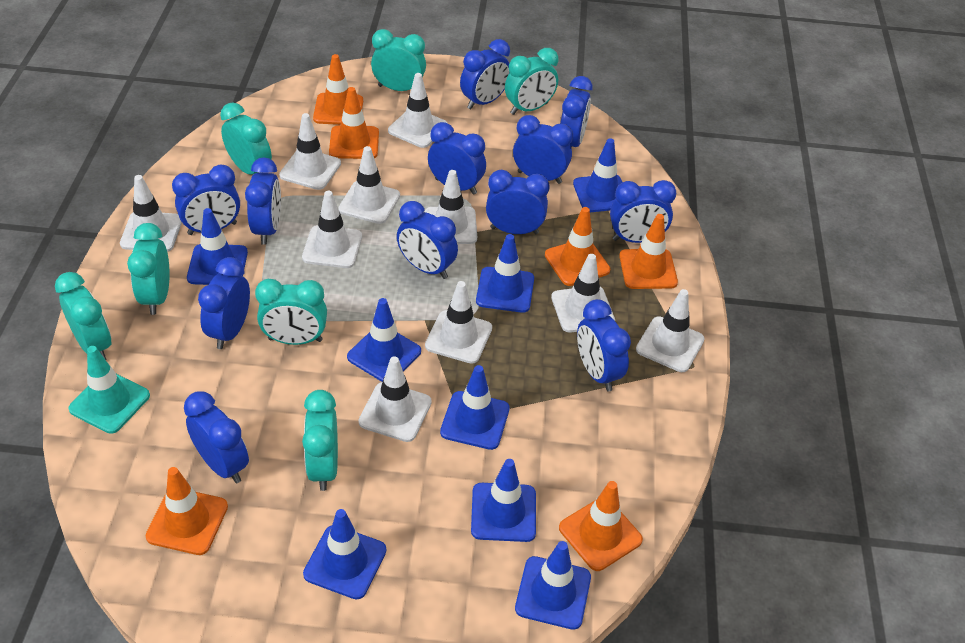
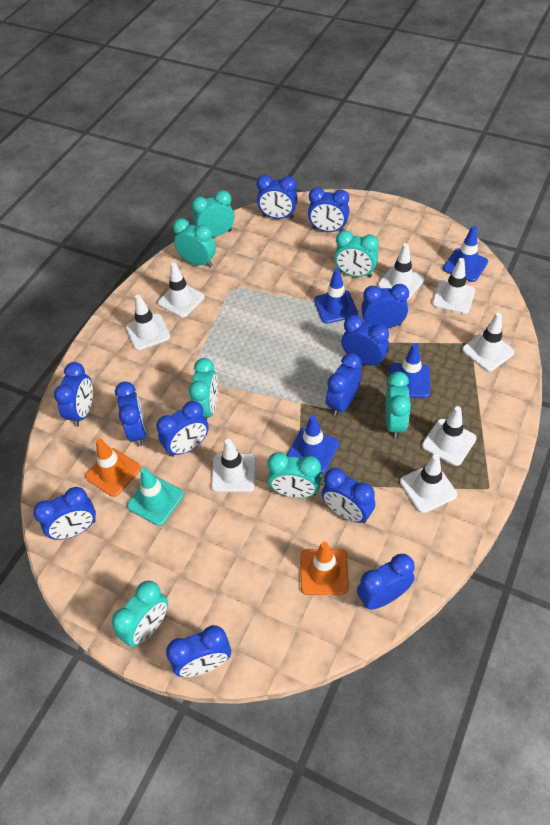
blue traffic cone: [187,208,248,285] [303,509,386,599] [347,298,421,382] [440,365,510,450] [471,459,536,542] [476,234,534,313] [515,541,591,630] [573,138,622,212] = 8 -> [287,415,339,473] [314,268,358,324] [389,343,430,398] [443,226,488,282] = 4
orange traffic cone: [145,467,228,555] [313,54,363,125] [329,87,379,159] [545,207,610,286] [559,481,643,571] [619,214,678,289] = 6 -> [85,439,141,497] [300,541,349,595] = 2
white traffic cone: [120,175,182,252] [279,113,341,190] [302,191,362,268] [338,146,400,224] [358,356,432,442] [388,73,448,148] [425,170,477,244] [425,281,492,364] [551,254,615,332] [636,289,705,372] = 10 -> [126,294,170,350] [158,262,205,318] [211,439,256,492] [378,243,424,300] [400,454,457,513] [422,406,477,466] [432,258,475,314] [462,313,515,371] = 8

